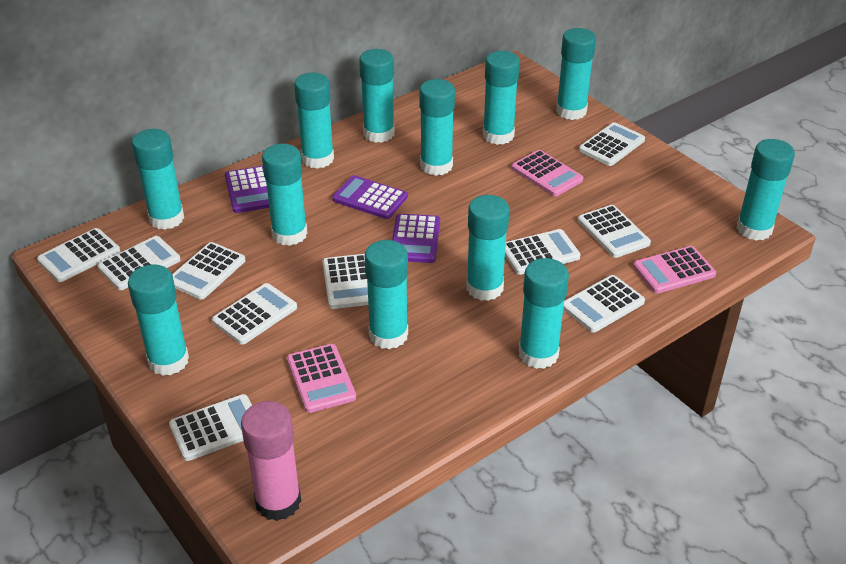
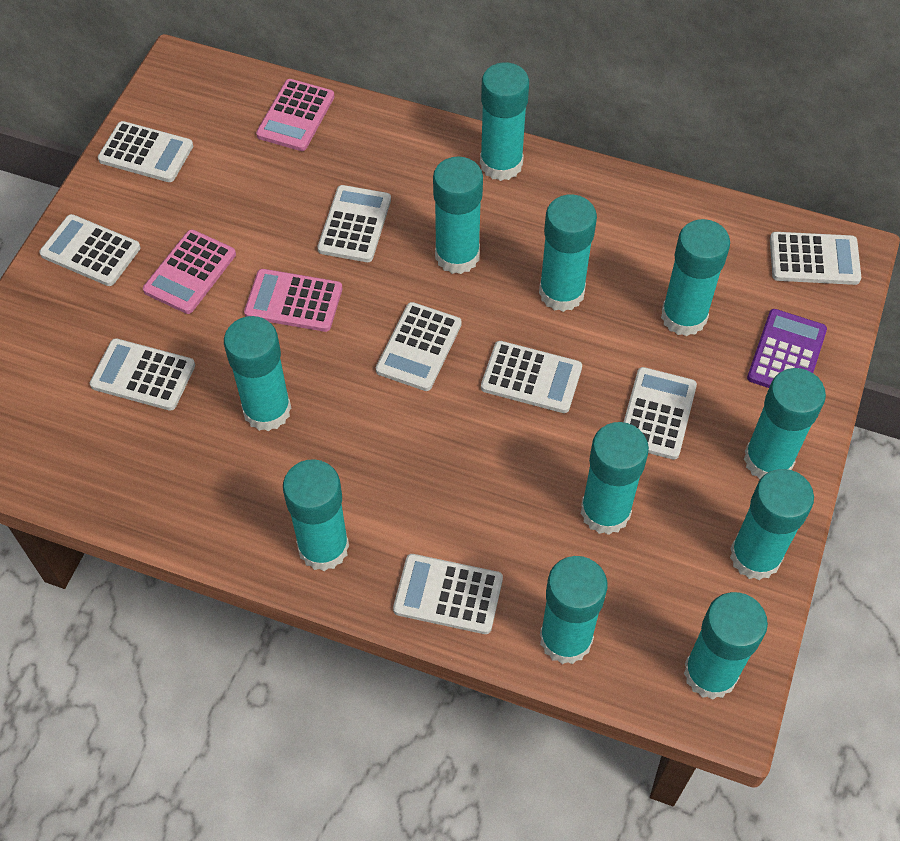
pink glue stick: [241,401,301,521] = 1 -> none = 0
purple calculator: [225,166,269,213] [332,175,408,219] [392,214,440,263] = 3 -> [747,309,827,388] = 1
turquoise glue stick: [128,265,189,376] [132,129,184,230] [262,144,307,246] [294,72,334,169] [359,49,394,143] [365,240,408,349] [420,79,455,176] [466,195,510,301] [483,51,520,145] [519,258,569,369] [556,28,596,120] [737,139,795,241] = 12 -> [224,316,291,431] [283,459,349,571] [433,156,483,274] [480,62,529,181] [539,194,597,312] [540,556,607,664] [581,422,649,535] [661,219,730,336] [684,592,768,700] [730,469,814,580] [744,368,826,479] = 11
white calculator: [37,228,120,282] [97,236,181,290] [169,394,252,461] [172,242,245,300] [212,283,297,345] [323,254,368,309] [505,229,581,275] [563,275,645,333] [578,205,651,258] [579,122,645,166] = 10 -> [39,214,141,286] [90,338,195,411] [98,121,193,182] [317,185,391,262] [376,302,462,391] [393,554,503,634] [481,341,582,413] [624,367,697,460] [770,232,861,285] = 9

